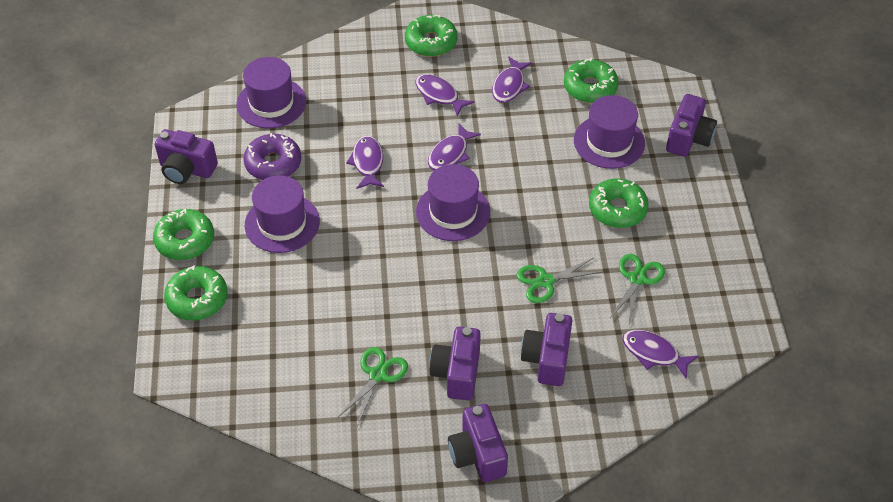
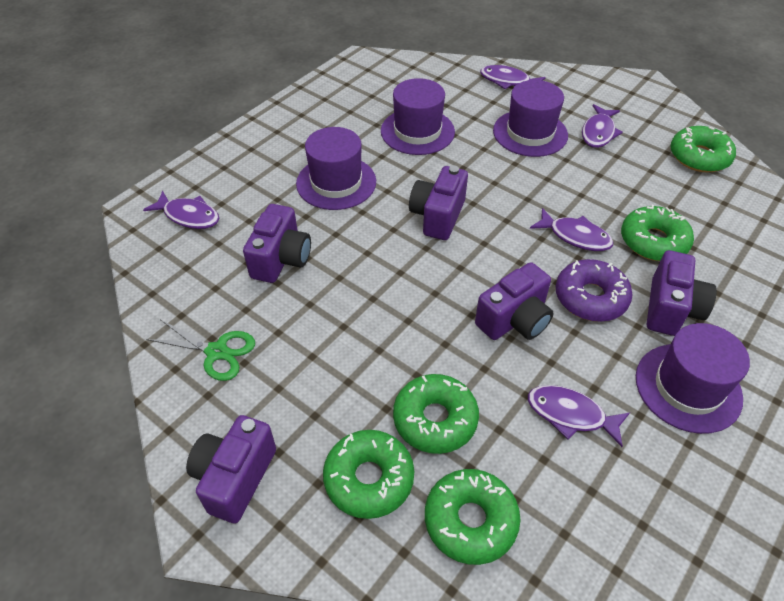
green scissors: [338,347,408,426] [516,257,603,303] [610,254,665,322] = 3 -> [146,320,255,381] = 1

